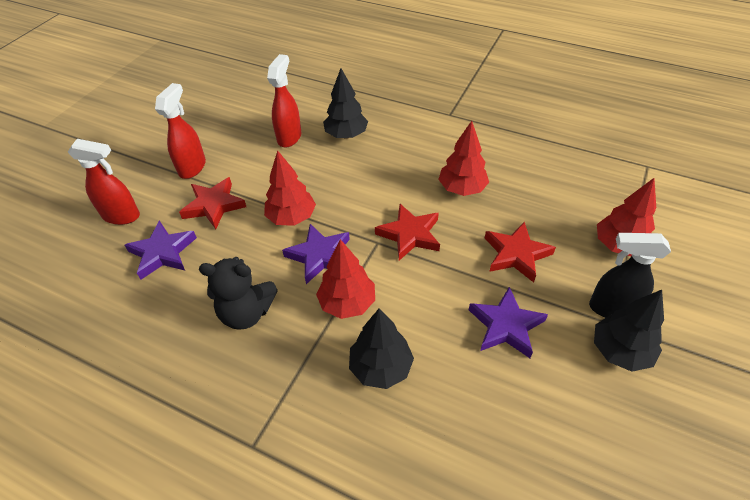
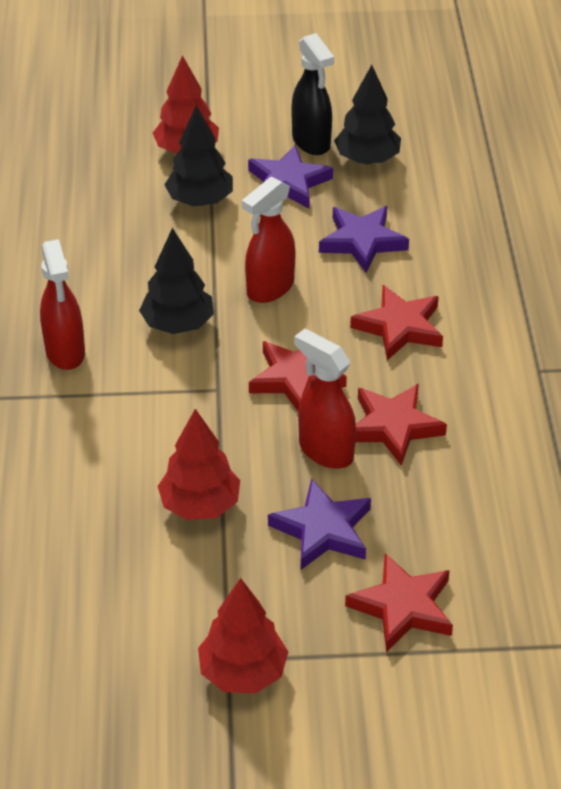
black teddy bear: [199,257,278,330] = 1 -> none = 0
red star: [179,177,246,229] [375,204,440,261] [485,221,556,283] = 3 -> [249,341,347,411] [345,553,453,652] [350,285,443,360] [355,384,447,466] = 4
red tree: [264,150,316,226] [316,239,375,319] [438,121,489,196] [597,178,656,256] = 4 -> [153,55,219,154] [157,409,240,520] [198,578,288,693] = 3

